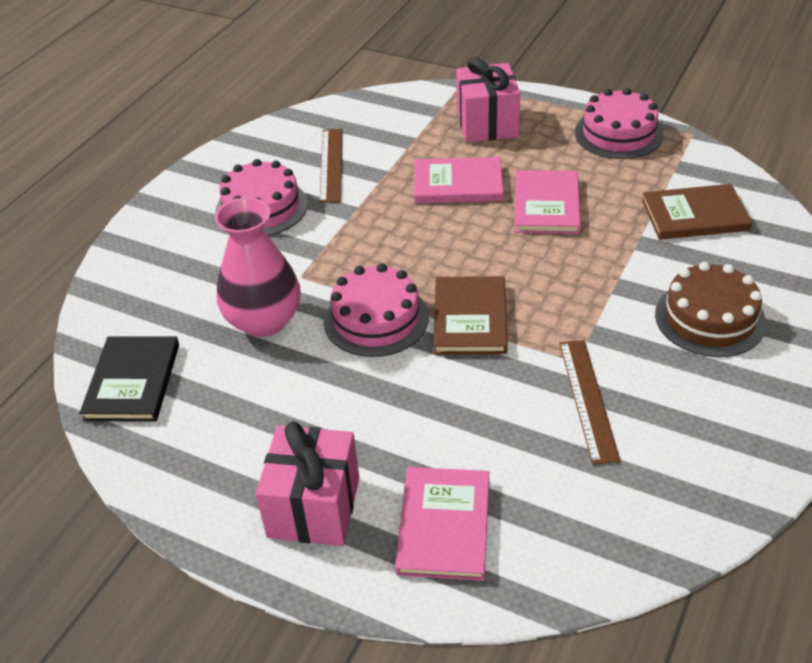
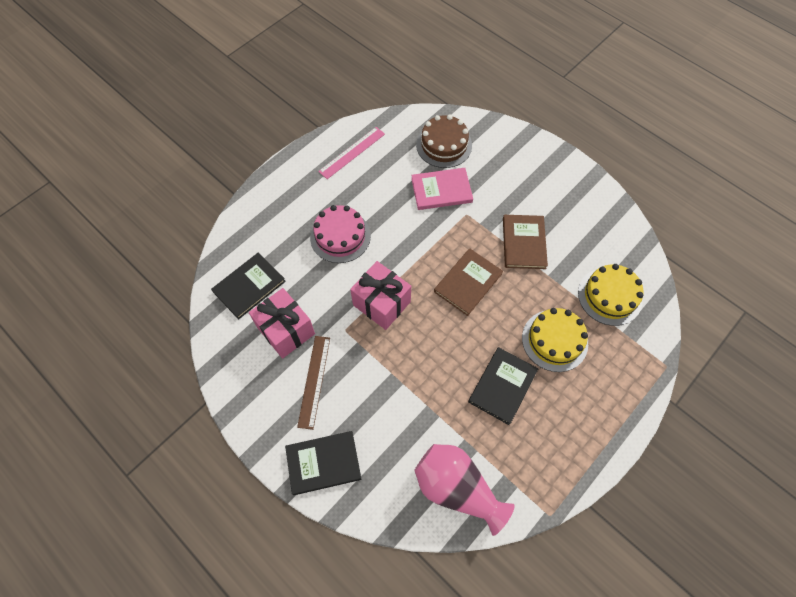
black book: [80,336,179,422] = 1 -> [211,252,286,319] [285,431,361,495] [468,347,538,425] = 3
brown ruler: [320,129,342,203] [559,340,621,465] = 2 -> [297,336,330,430] = 1
pink book: [395,467,489,581] [414,157,504,203] [515,170,581,234] = 3 -> [411,168,473,210] = 1
pink cake: [215,159,308,236] [324,263,429,357] [575,88,663,159] = 3 -> [310,205,371,263] = 1
pink ruler: none = 0 -> [318,127,385,179] = 1
yellow cake: none = 0 -> [522,308,588,372] [578,264,644,326] = 2

